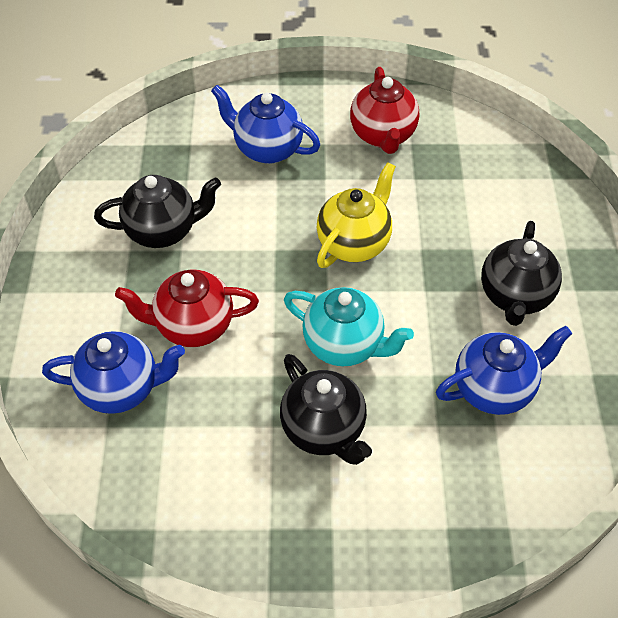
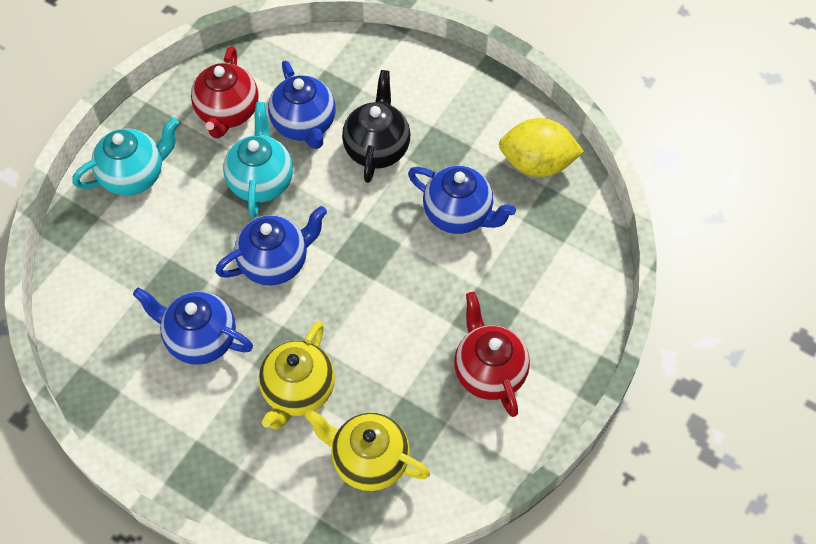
black teapot: [94,175,221,248] [280,354,372,465] [481,221,562,326] = 3 -> [342,70,410,183] = 1
blue teapot: [42,331,185,414] [211,85,320,164] [436,326,572,415] = 3 -> [133,288,253,365] [215,206,327,285] [268,60,336,149] [408,166,516,234] = 4
turquoise teapot: [284,287,414,367] = 1 -> [72,117,179,196] [223,102,293,218] = 2
yellow lemon: none = 0 -> [499,118,584,177] = 1
yellow teapot: [317,162,396,268] = 1 -> [259,322,335,429] [305,410,430,491] = 2

